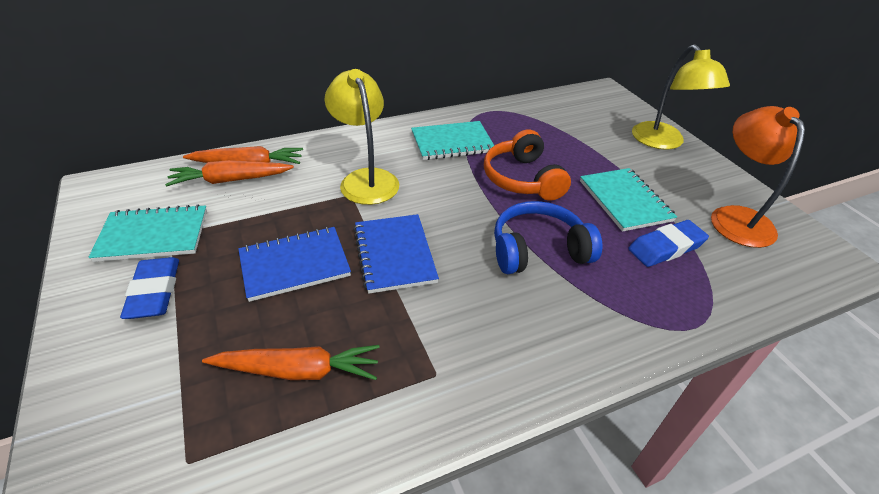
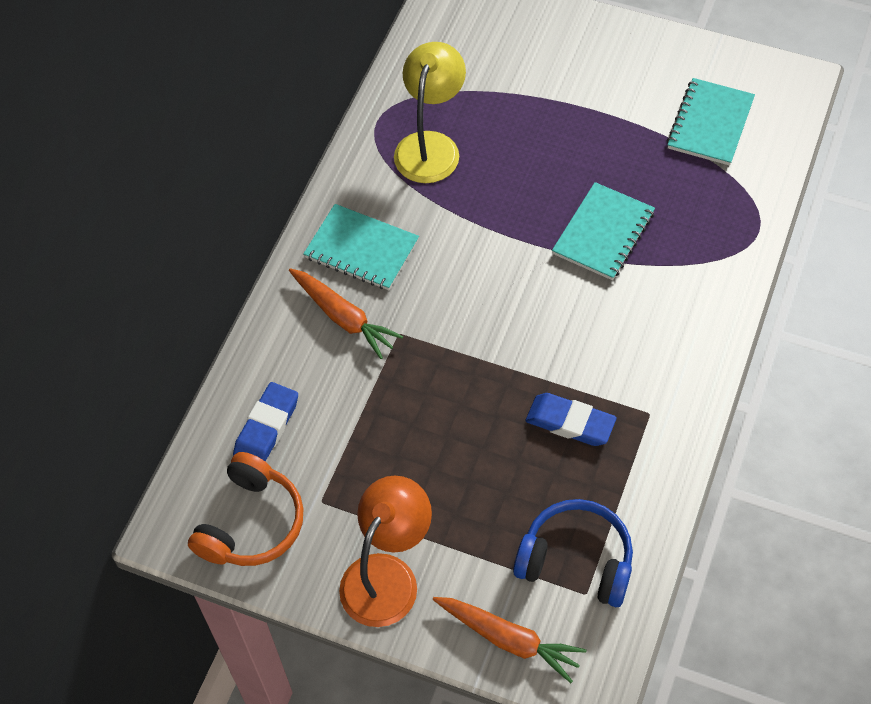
blue notebook: [238,227,351,302] [353,214,439,294] = 2 -> none = 0
orange carrot: [165,160,294,186] [183,146,303,164] [202,345,379,380] = 3 -> [289,268,403,359] [433,597,586,683] = 2
yellow lamp: [325,69,399,205] [632,44,730,150] = 2 -> [394,42,466,183] = 1

